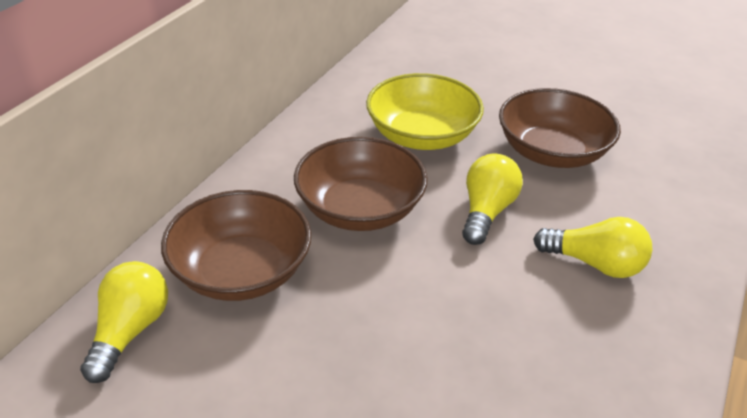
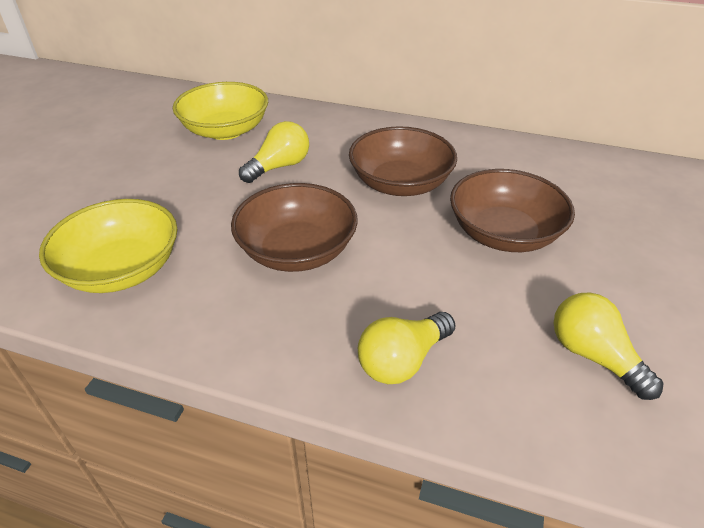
yellow bowl: [366,73,484,150] = 1 -> [39,199,177,293] [173,82,268,140] = 2

